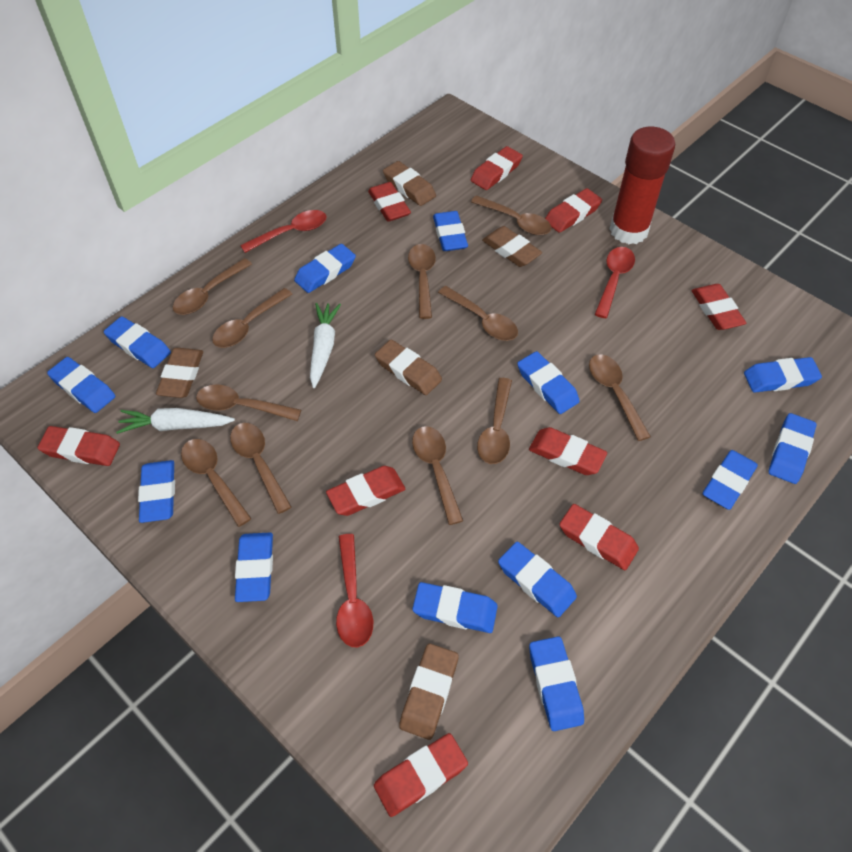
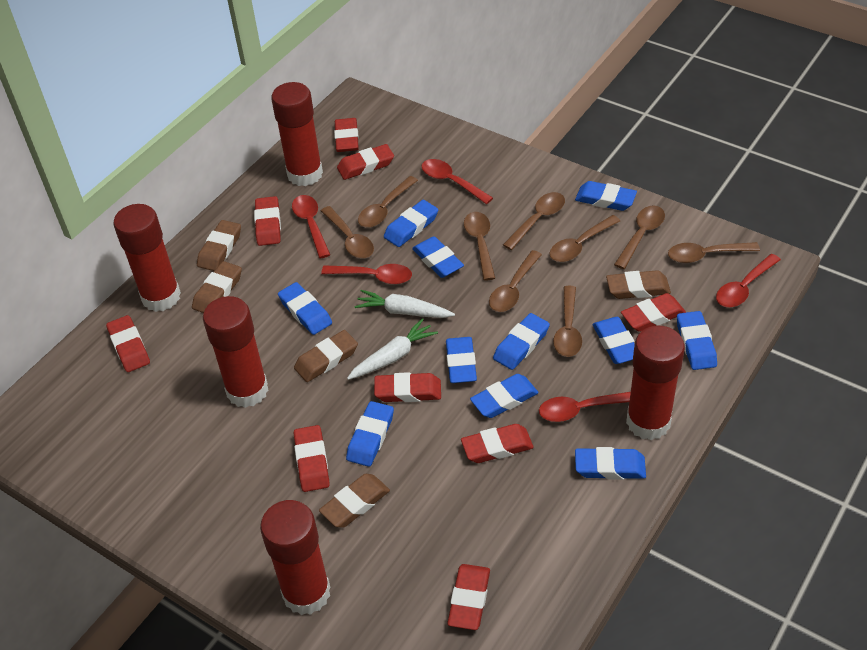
blue eraser: [47,357,115,413] [104,316,171,368] [138,460,175,523] [235,532,273,602] [294,244,356,293] [412,582,498,633] [433,211,468,251] [498,542,577,617] [517,351,580,414] [529,636,584,731] [703,450,758,510] [744,357,822,392] [769,413,816,484] = 13 -> [278,282,332,335] [346,401,394,467] [384,200,438,247] [412,236,464,278] [446,337,477,383] [470,374,539,418] [493,313,550,370] [575,181,637,211] [575,447,646,480] [592,317,635,364] [677,311,717,370] = 11
brown spoon: [173,258,252,315] [181,439,252,527] [196,384,301,421] [212,288,292,348] [230,423,291,514] [408,244,436,319] [412,426,463,525] [438,286,518,341] [471,195,551,235] [477,378,512,464] [589,354,651,441] = 11 -> [321,206,374,258] [358,176,418,228] [464,212,495,281] [489,250,542,312] [503,192,565,250] [549,215,620,262] [553,286,582,357] [614,206,665,269] [668,242,760,263] = 9
red glue stick: [610,127,675,244] = 1 -> [113,204,181,312] [203,296,268,408] [260,500,331,615] [271,82,323,186] [626,325,685,440] = 5
red spoon: [240,210,327,253] [336,534,373,648] [595,247,635,318] = 3 -> [292,195,330,258] [321,264,412,284] [422,159,493,204] [539,392,631,422] [716,254,781,307] = 5

